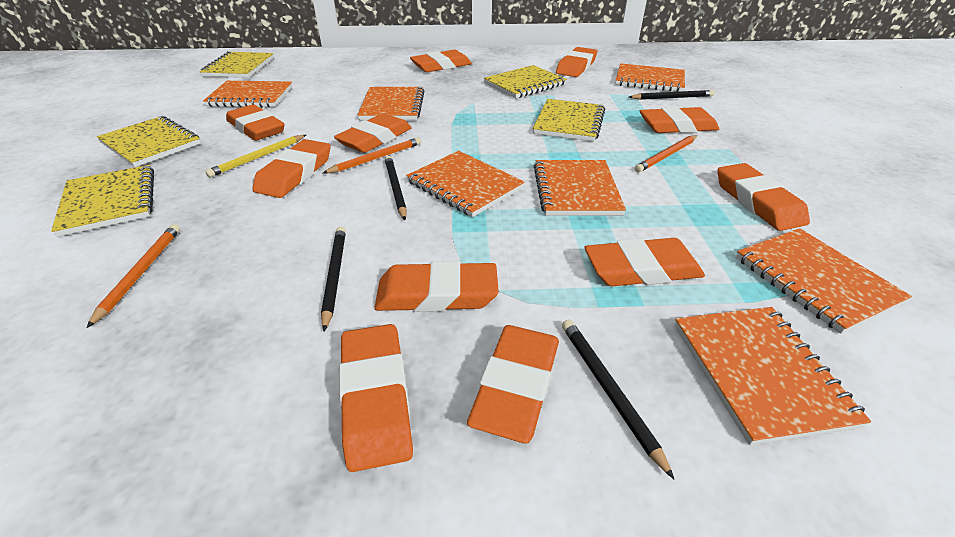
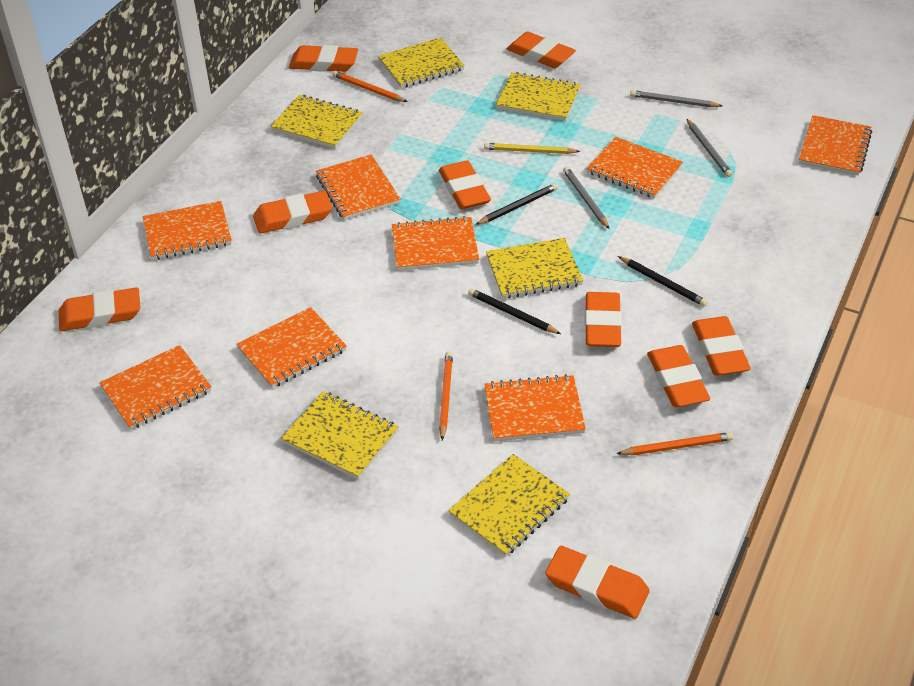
black pencil: [321,227,346,331] [385,156,407,220] [562,320,674,479] [629,90,714,100] = 4 -> [468,288,561,334] [475,183,558,225] [618,256,708,307] = 3
grey pencil: none = 0 -> [563,167,609,229] [630,90,722,107] [686,118,732,177] = 3
orange eraser: [226,104,285,141] [253,139,331,198] [334,113,412,153] [339,324,413,472] [374,261,499,312] [410,50,472,72] [467,325,559,443] [556,47,597,77] [584,238,705,286] [640,107,719,133] [717,163,810,231] = 11 -> [59,287,140,331] [253,191,332,234] [289,45,358,72] [439,160,491,209] [507,32,576,68] [545,546,650,619] [585,292,622,347] [647,345,710,407] [692,316,751,376] = 9
orange notebook: [203,81,293,108] [357,87,425,120] [406,151,525,217] [534,160,626,216] [615,63,685,92] [675,307,871,445] [736,228,912,334] = 7 -> [99,345,212,430] [143,201,232,260] [236,307,347,388] [316,154,401,220] [392,216,479,271] [484,374,586,442] [587,137,683,199] [799,115,872,175] = 8
yellow notebook: [51,165,154,237] [97,116,201,167] [200,51,274,78] [484,65,567,98] [533,99,605,141] = 5 -> [270,95,363,149] [281,391,399,479] [378,38,465,88] [448,454,570,557] [486,238,583,299] [496,72,581,121] = 6

